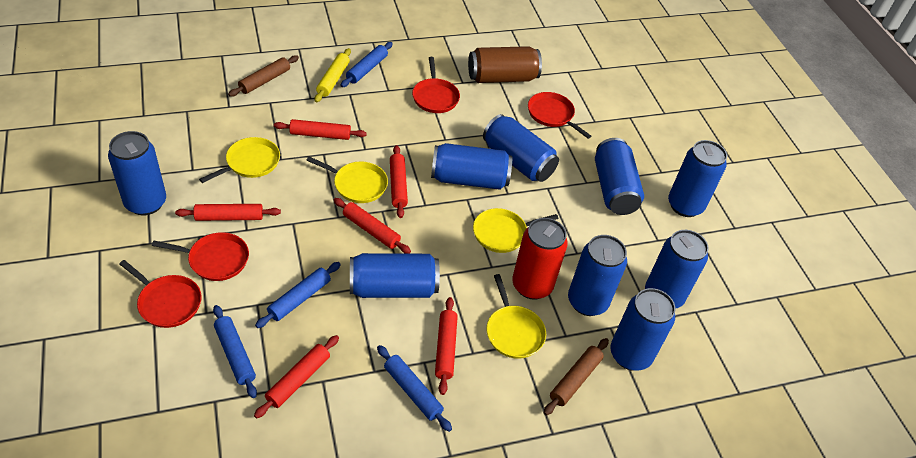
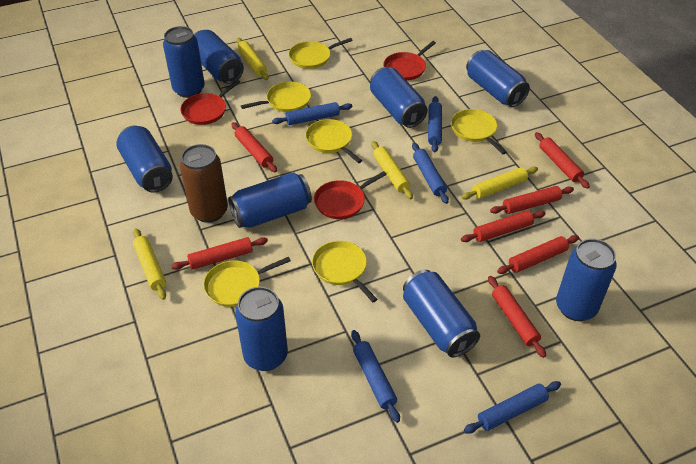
blue rolling pin: [213,305,257,398] [255,262,341,328] [341,42,393,87] [377,345,452,432] = 4 -> [272,102,352,125] [351,330,400,423] [412,143,449,204] [428,96,442,153] [464,381,561,434] = 5
brown rolling pin: [228,55,299,97] [544,338,609,415] = 2 -> none = 0
red can: [512,218,568,300] = 1 -> none = 0
red pan: [119,260,202,328] [152,232,249,281] [412,57,460,113] [528,92,591,139] = 4 -> [180,80,240,125] [314,171,387,219] [383,41,436,81] = 3
red rolling pin: [175,204,281,221] [254,335,339,419] [274,119,367,140] [333,198,411,254] [390,145,408,218] [435,297,458,395] = 6 -> [171,237,268,270] [232,122,277,172] [461,211,546,242] [488,276,546,358] [490,186,574,214] [497,235,579,274] [535,132,590,189] = 7
yellow pan: [199,137,280,183] [306,157,388,203] [473,208,559,253] [486,274,546,359] = 4 -> [203,257,291,307] [241,82,311,112] [289,38,353,69] [305,119,362,163] [312,241,377,302] [451,109,506,154] = 6
yellow rolling pin: [314,48,351,102] = 1 -> [133,228,166,300] [236,38,269,80] [371,141,413,199] [461,167,538,200] = 4

